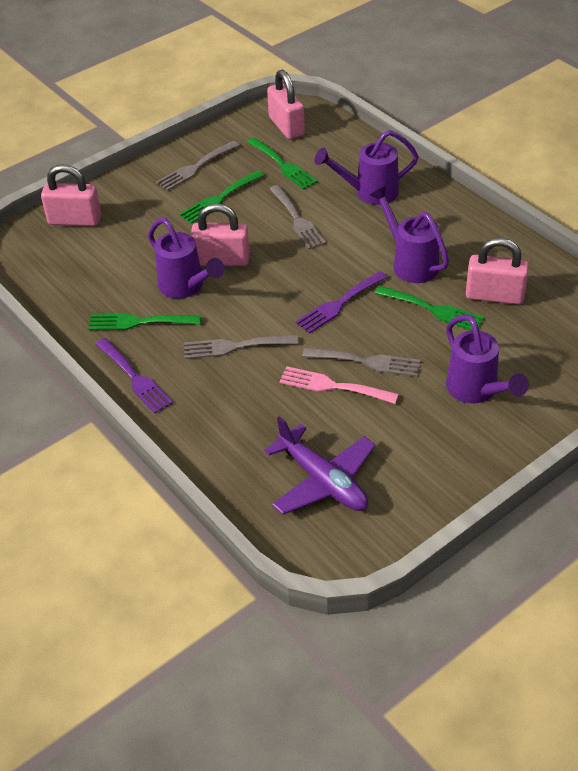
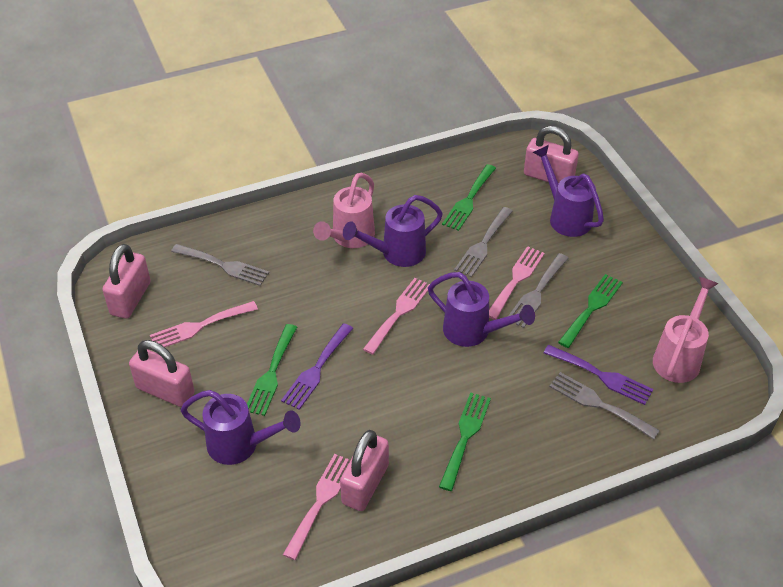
pink fork: [279,366,399,404] = 1 -> [150,301,258,347] [283,454,349,560] [363,278,430,355] [489,246,545,320] = 4
pink watering can: none = 0 -> [313,173,375,248] [653,277,718,383] = 2
purple plane: [264,416,375,515] = 1 -> none = 0

